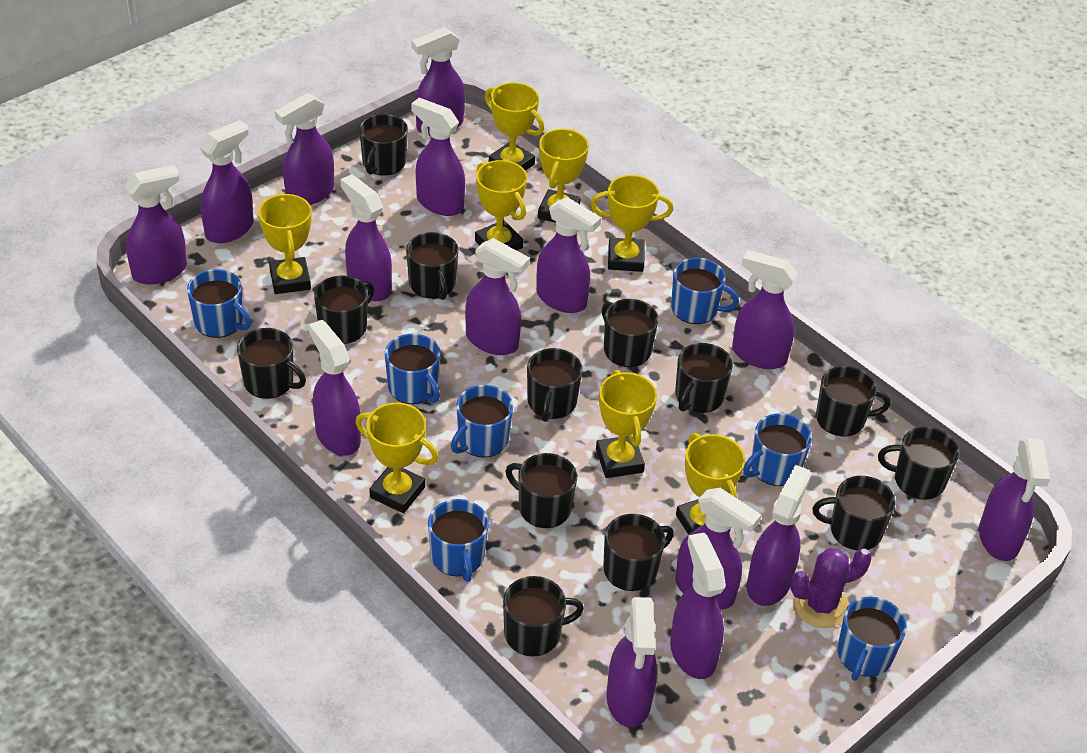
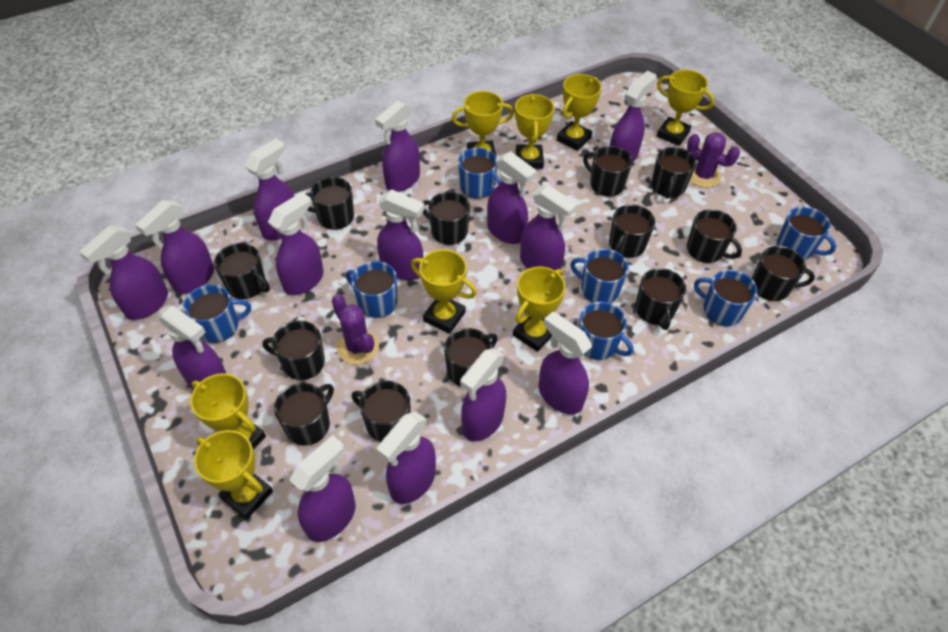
purple cactus: [790,548,872,628] = 1 -> [332,294,379,364] [687,132,740,188] = 2
purple spray bottle: [124,165,187,285] [200,120,254,243] [275,93,334,205] [309,320,361,456] [340,174,392,301] [411,98,465,216] [412,27,465,136] [465,238,530,355] [536,197,601,313] [607,597,657,728] [670,533,726,679] [675,488,761,609] [732,250,798,369] [747,465,811,606] [979,438,1050,561] = 15 -> [79,226,168,320] [135,200,214,294] [158,305,227,390] [245,138,299,241] [268,192,324,295] [289,435,355,542] [375,100,420,192] [377,189,425,280] [377,411,436,504] [460,348,506,441] [487,151,537,244] [520,185,578,270] [539,311,592,414] [610,71,657,162] = 14

